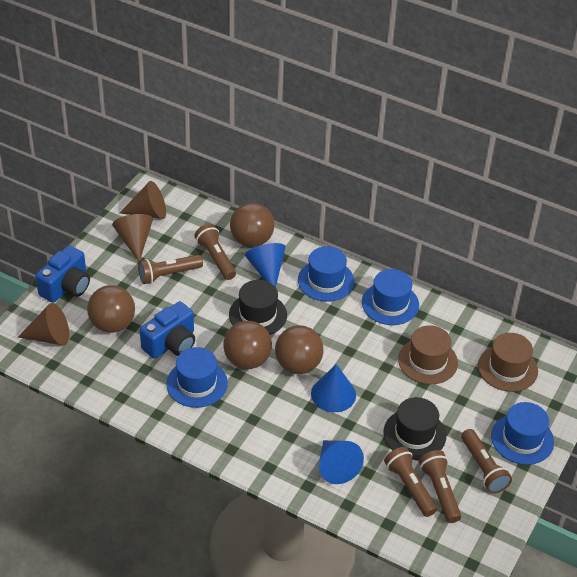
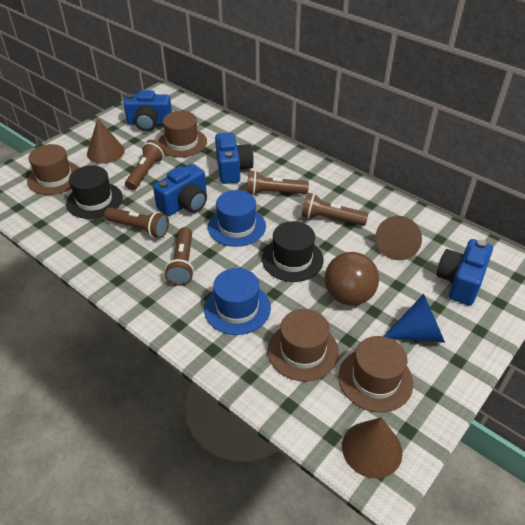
blue camera: [35,245,90,303] [140,301,195,359] = 2 -> [124,90,172,131] [153,164,207,216] [215,132,254,184] [436,239,493,306] = 4
blue cone: [245,243,286,287] [311,364,356,412] [319,440,364,484] = 3 -> [384,294,445,343] = 1
blue hat: [166,347,228,408] [298,246,354,302] [362,269,419,325] [491,402,554,465] = 4 -> [204,268,271,335] [208,190,266,247] = 2
brown ball: [87,285,135,333] [223,321,272,369] [230,203,274,247] [275,325,323,374] = 4 -> [325,252,379,306] = 1
brown hat: [398,325,458,384] [478,333,538,392] = 2 -> [27,144,79,195] [158,111,207,157] [268,309,339,381] [338,336,413,413] = 4

